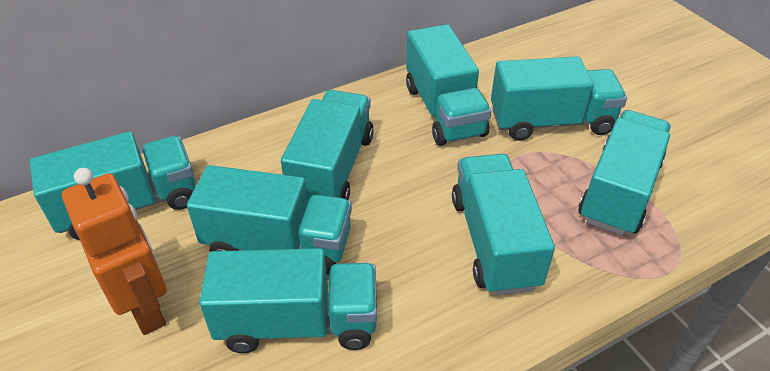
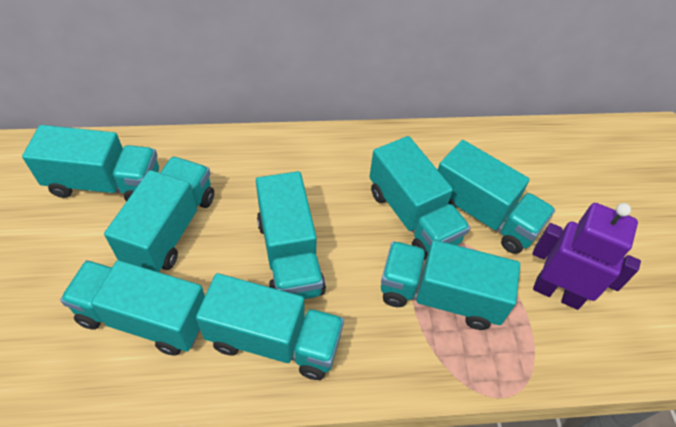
orange robot: [62,168,167,335] = 1 -> none = 0
purple robot: none = 0 -> [533,203,641,310] = 1

